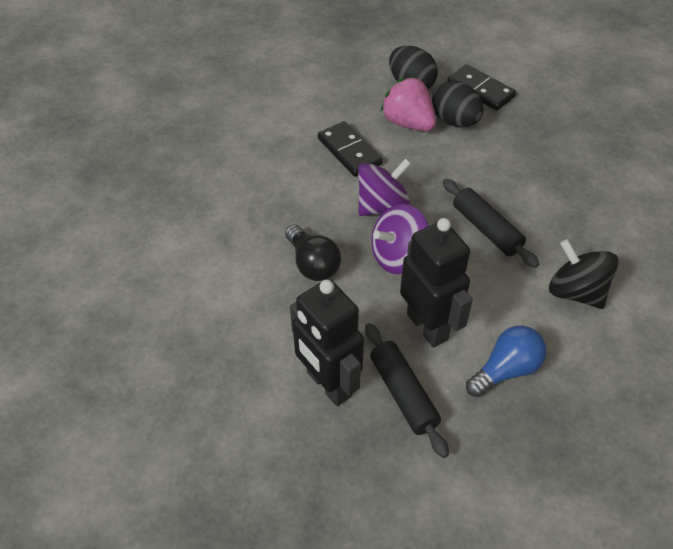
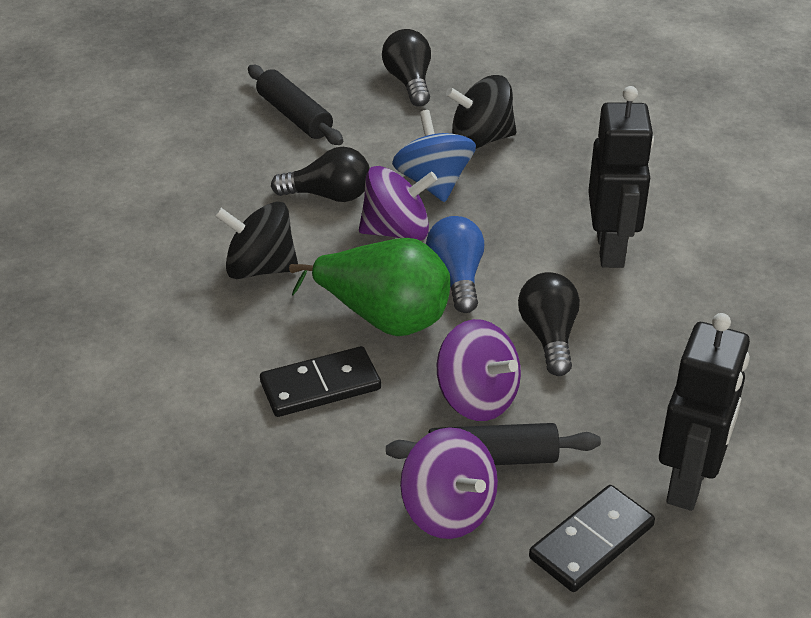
black egg: [389,46,438,89] [432,81,484,127] = 2 -> none = 0
black light bulb: [285,224,341,281] = 1 -> [271,147,370,202] [382,29,431,107] [518,272,580,376] = 3
black spinning top: [549,239,619,309] = 1 -> [214,201,298,279] [446,75,517,149] = 2
blue spinning top: none = 0 -> [392,110,476,202] = 1
green pear: none = 0 -> [289,238,450,336] = 1
pink strawberry: [380,77,436,131] = 1 -> none = 0
purple spinning top: [358,158,411,216] [371,204,429,274] = 2 -> [359,166,438,241] [400,427,498,539] [437,319,521,421] = 3

